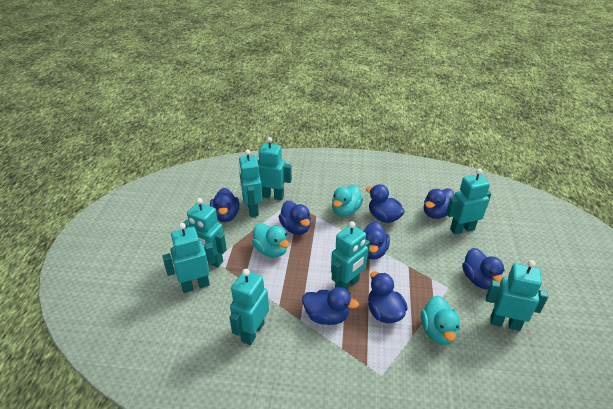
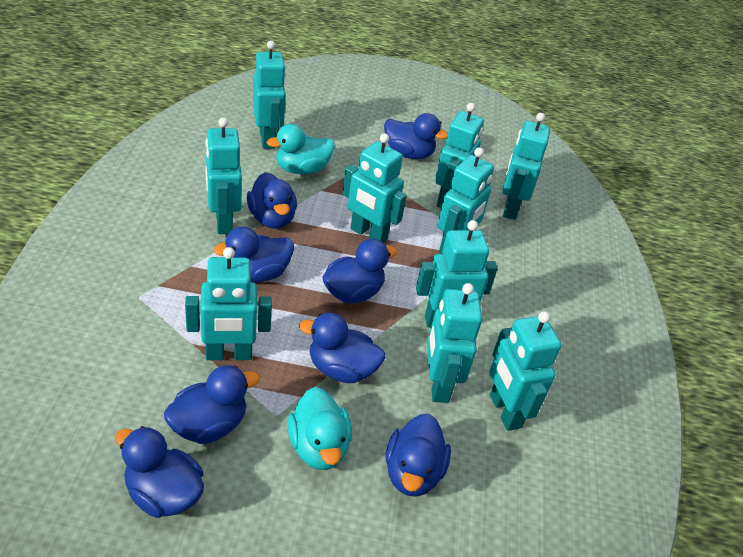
turquoise duck: [252,223,289,258] [332,184,363,216] [421,295,460,345] = 3 -> [267,124,335,174] [288,387,352,470] = 2
turquoise robot: [162,223,216,293] [183,198,227,267] [229,269,269,345] [238,149,262,217] [257,137,292,200] [331,221,370,290] [446,168,491,235] [486,260,548,331] = 8 -> [185,247,272,360] [205,117,242,234] [253,40,286,149] [342,133,407,243] [416,220,498,327] [427,283,482,403] [435,103,484,208] [437,148,494,254] [489,311,562,431] [502,113,550,220] = 10

